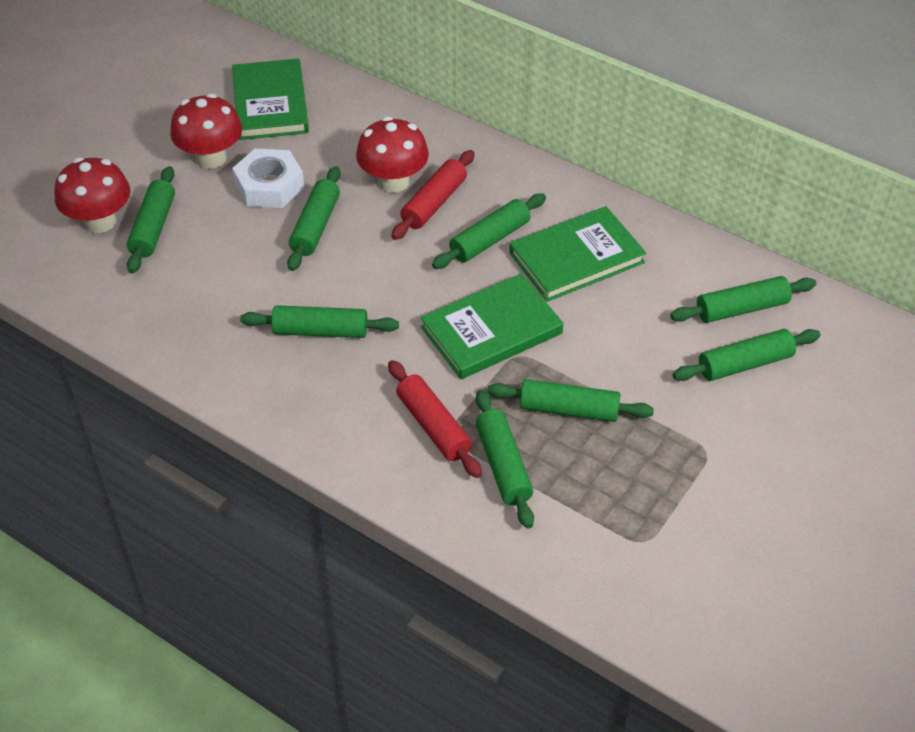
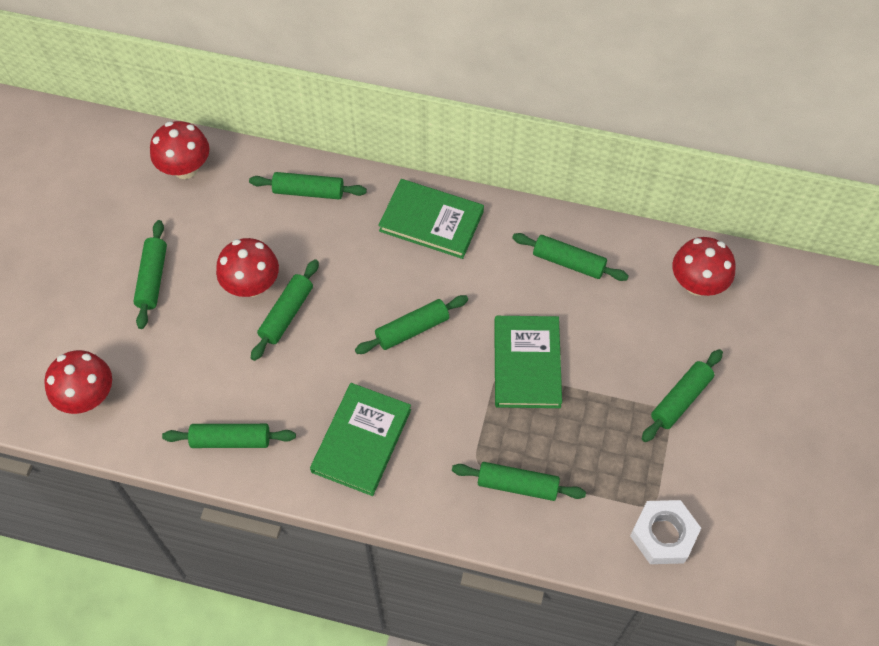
red mushroom: [54,157,130,233] [170,94,242,169] [356,117,429,193] = 3 -> [44,350,112,414] [150,121,209,179] [216,238,279,297] [673,237,736,296] = 4
red rolling pin: [388,360,482,478] [391,150,475,240] = 2 -> none = 0

